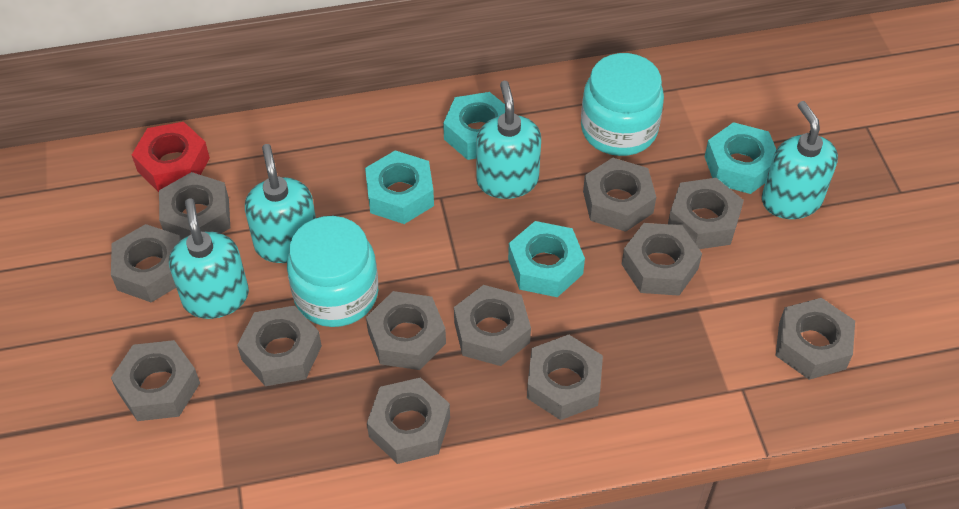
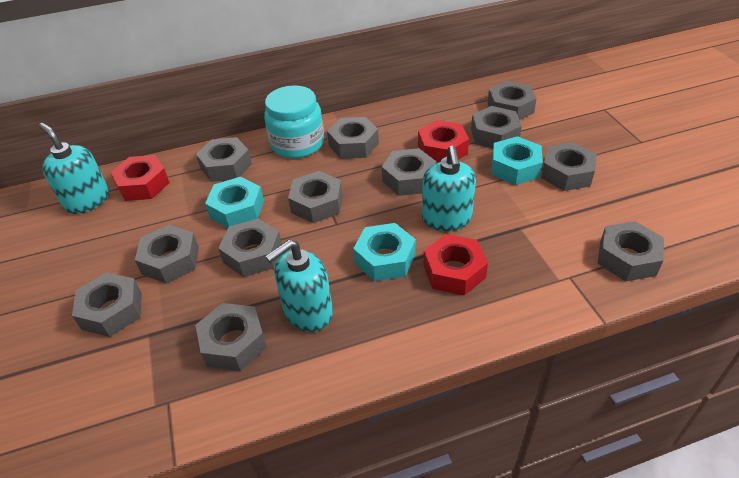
red nut: [132,122,210,192] = 1 -> [111,155,170,201] [418,120,469,163] [424,234,488,296] = 3
turquoise jar: [287,216,378,327] [581,53,664,156] = 2 -> [264,85,324,158] = 1
turquoise nut: [365,150,434,224] [443,92,505,160] [508,221,585,297] [705,122,776,194] = 4 -> [205,177,264,228] [353,223,416,281] [491,136,543,185] = 3
turquoise soap dispenser: [169,199,249,319] [245,144,316,263] [476,81,541,199] [762,101,838,219] = 4 -> [39,123,109,214] [265,239,333,332] [422,145,476,231] = 3

